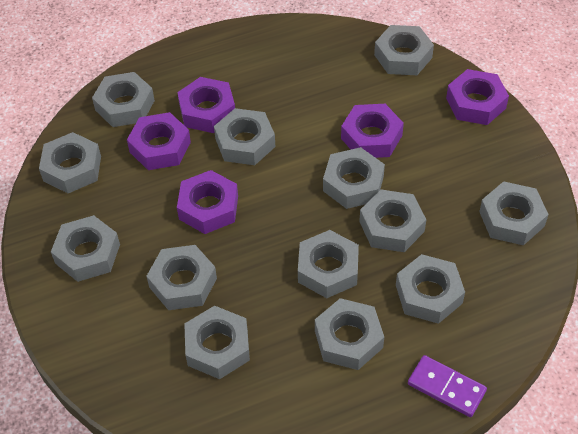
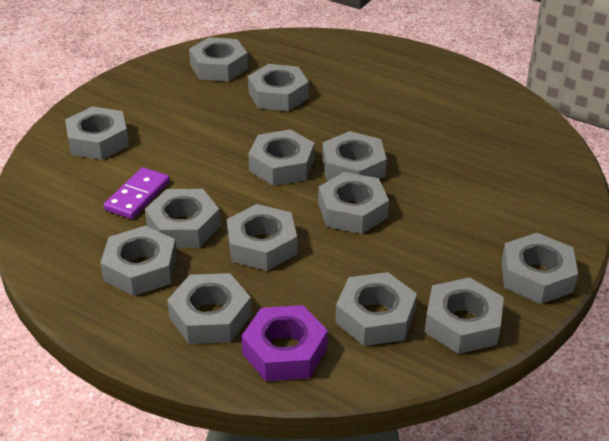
purple nut: [127,112,191,170] [177,77,235,133] [177,170,238,234] [341,104,404,158] [446,69,509,125] = 5 -> [241,305,328,381] = 1

